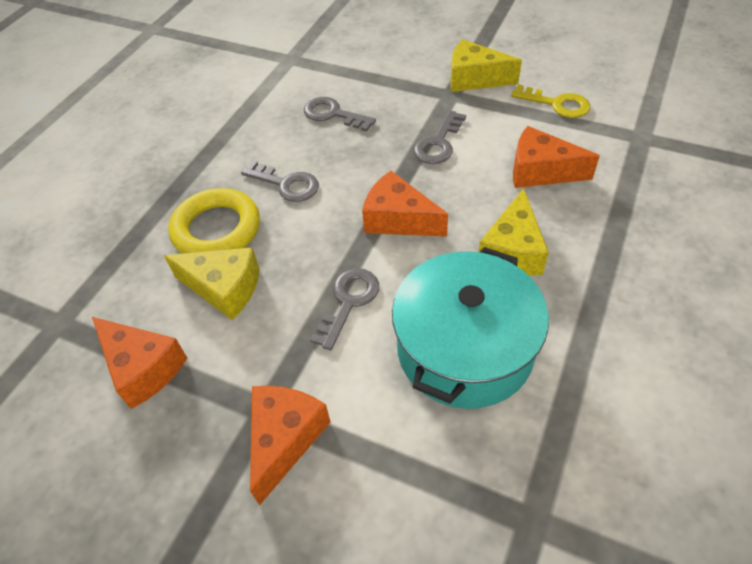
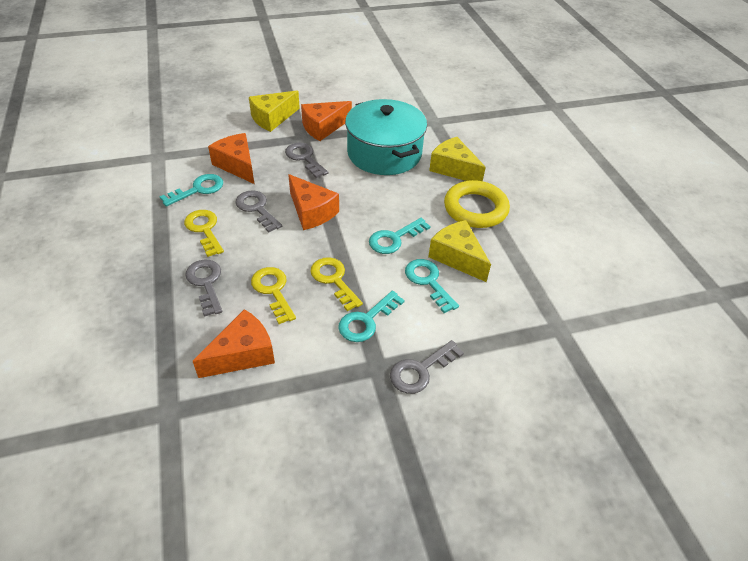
turquoise key: none = 0 -> [159,174,223,207] [338,291,405,342] [369,218,431,254] [405,259,459,313] = 4
yellow key: [511,84,590,118] = 1 -> [184,210,224,257] [251,267,296,324] [310,257,363,311] = 3

